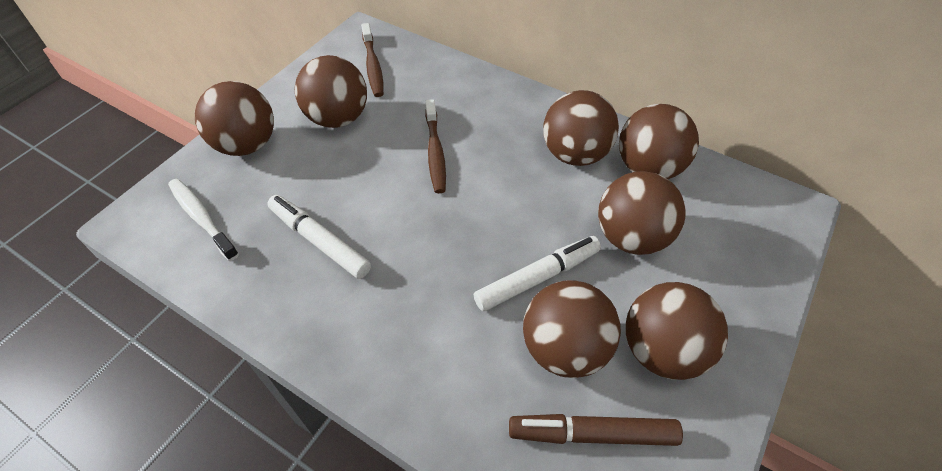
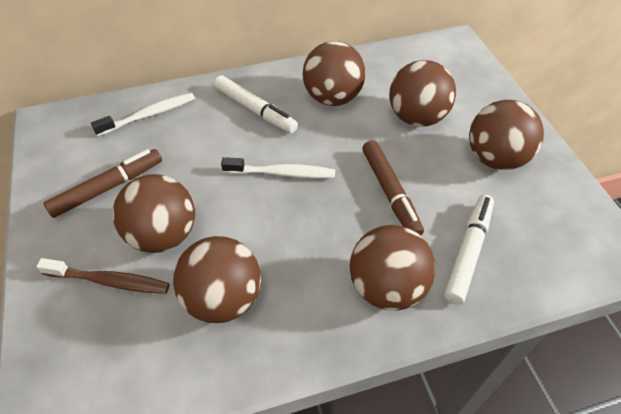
brown ball: [195,81,274,156] [295,55,367,128] [523,280,621,378] [543,90,619,166] [598,171,686,255] [619,104,699,179] [625,282,728,380] = 7 -> [113,174,195,253] [173,236,261,324] [302,41,365,106] [350,225,436,311] [389,60,456,127] [469,100,544,170] = 6
brown marker: [509,414,683,446] = 1 -> [44,149,162,218] [362,140,424,236] = 2
brown toothbrush: [361,23,384,97] [425,99,446,193] = 2 -> [36,258,170,294] = 1
white toothbrush: [168,179,239,261] = 1 -> [91,93,195,136] [221,157,335,178] = 2

